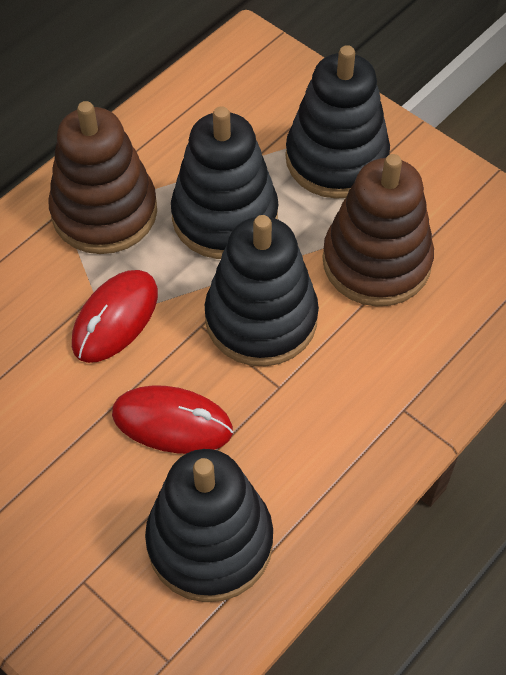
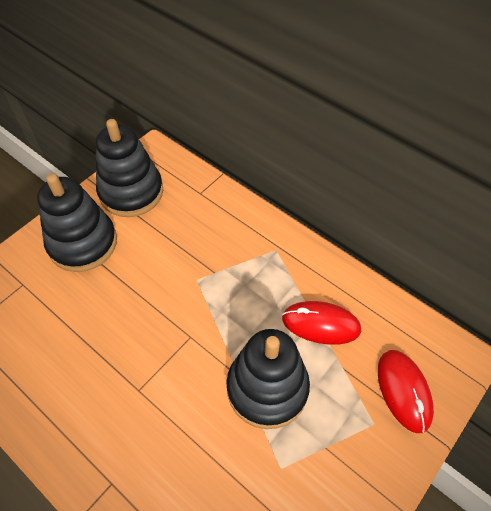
black stacking toy: [145,449,273,602] [171,106,278,259] [205,215,319,366] [286,45,390,199] = 4 -> [37,174,117,272] [96,119,163,217] [227,329,310,429] = 3
brown stacking toy: [48,101,157,254] [323,154,434,306] = 2 -> none = 0

